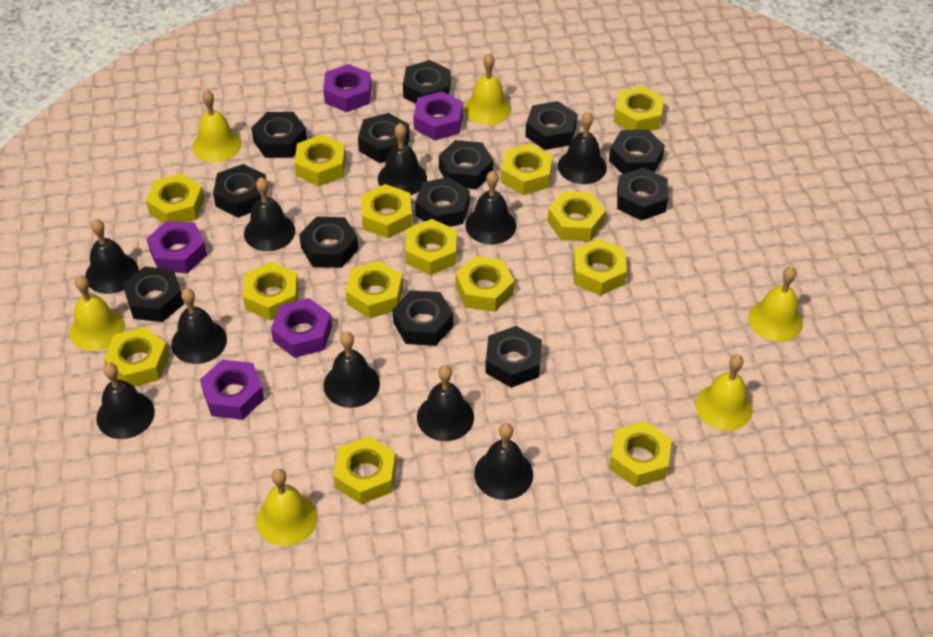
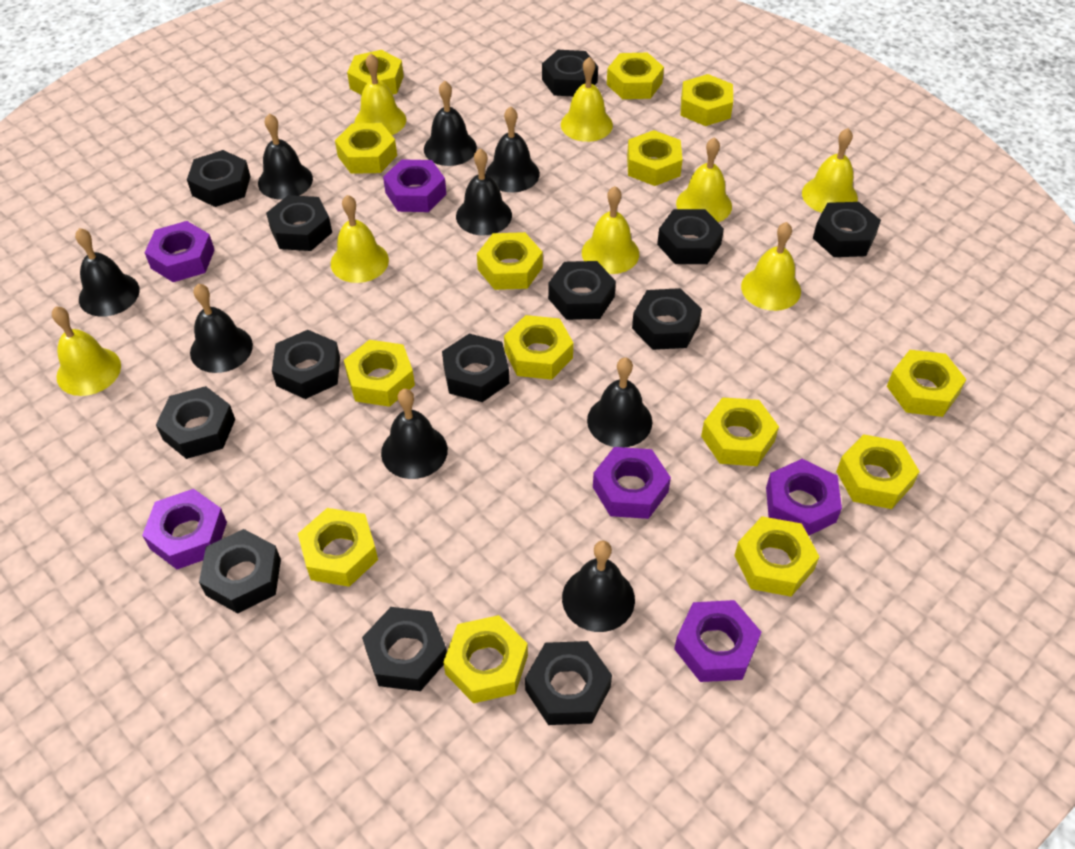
black bell: [85,219,139,294] [96,363,155,439] [171,288,227,364] [244,177,295,251] [324,332,380,408] [378,123,427,195] [417,365,474,441] [465,171,516,245] [474,423,533,500] [558,112,607,184] = 10 -> [75,228,140,317] [190,284,253,373] [258,113,313,200] [381,389,448,479] [424,81,477,166] [456,148,512,235] [486,106,540,192] [562,541,635,632] [587,357,652,447] = 9
purple nut: [147,221,207,273] [200,359,264,420] [271,298,332,358] [323,64,371,112] [414,91,463,140] = 5 -> [142,489,227,569] [144,221,215,282] [383,159,446,212] [593,447,671,519] [674,600,761,682] [766,459,842,536] = 6
yellow bell: [70,276,125,351] [193,89,241,162] [256,469,318,546] [464,53,511,125] [695,355,753,431] [749,267,803,342] = 6 -> [52,306,121,396] [331,195,389,283] [354,53,406,135] [561,57,613,142] [582,186,639,274] [676,137,732,222] [741,222,801,311] [802,128,858,213] = 8

